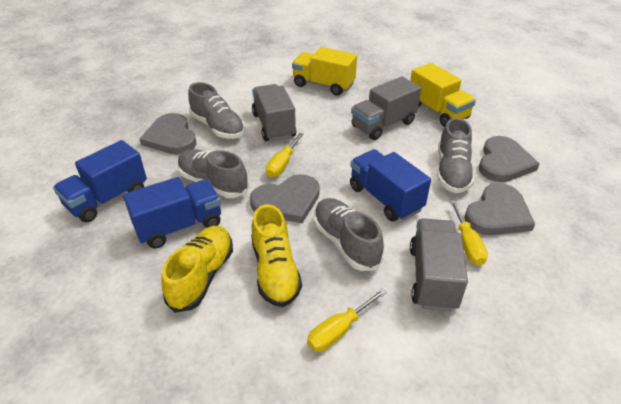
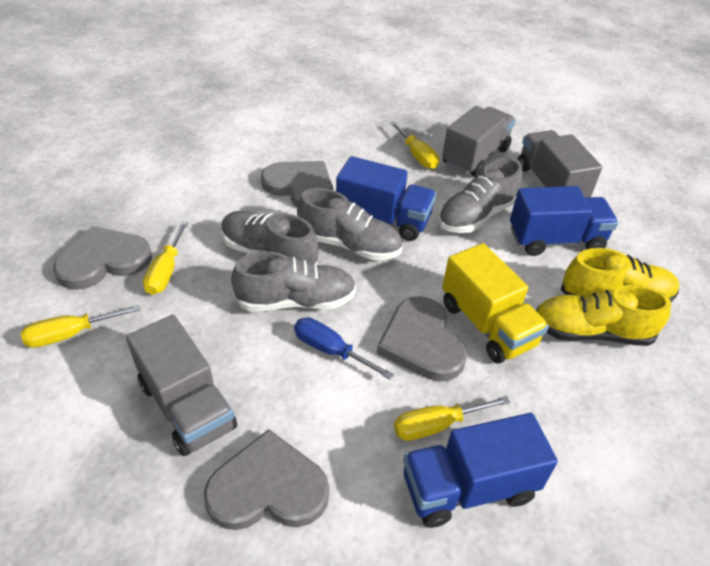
blue screwdriver: none = 0 -> [294,317,394,380] = 1
yellow screwdriver: [266,133,304,177] [307,289,387,352] [450,200,488,266] = 3 -> [21,305,140,348] [143,221,188,295] [390,121,439,169] [394,396,510,441] = 4
yellow truck: [292,47,357,96] [411,63,476,127] = 2 -> [442,243,549,363] = 1

